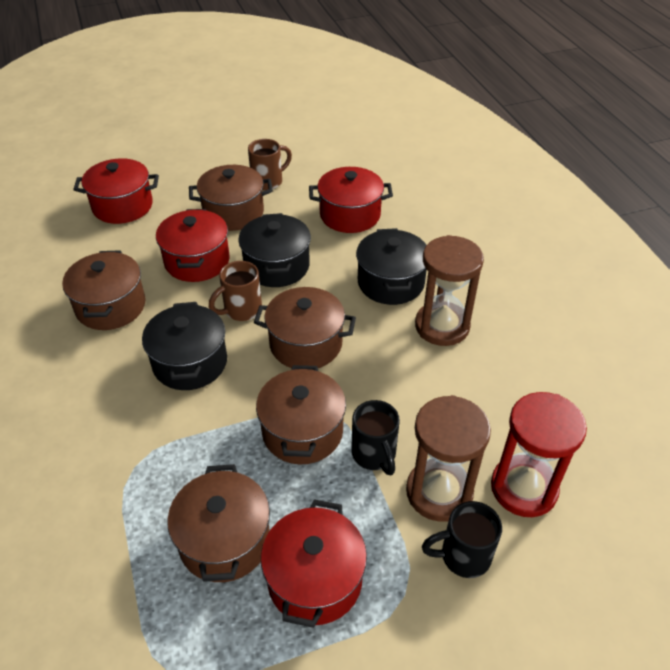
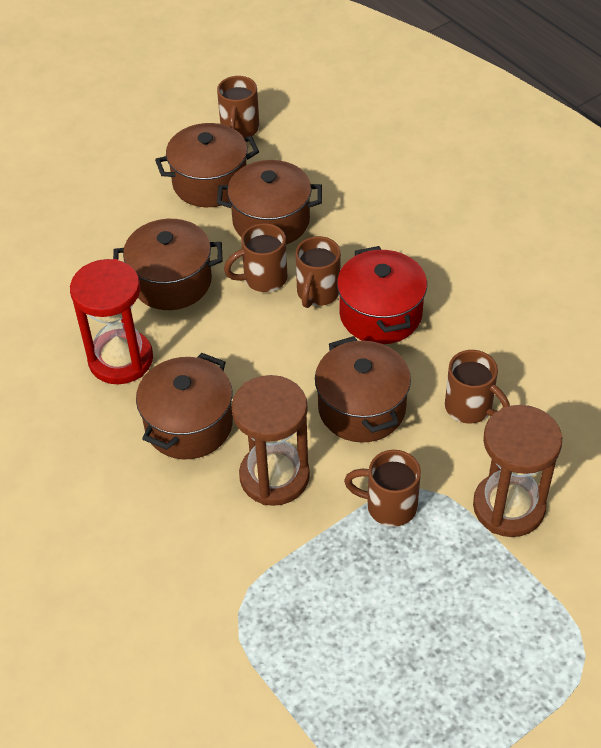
black mug: [351,400,400,475] [422,501,502,578] = 2 -> none = 0
black pot: [142,302,227,390] [238,213,311,287] [356,228,427,305] = 3 -> none = 0
brown mug: [209,261,262,321] [248,139,292,190] = 2 -> [217,76,259,138] [224,223,288,292] [296,236,341,308] [344,450,421,527] [445,350,510,424] = 5
red pot: [73,158,159,224] [156,209,230,282] [261,499,367,628] [309,167,393,233] = 4 -> [337,246,427,344] = 1

